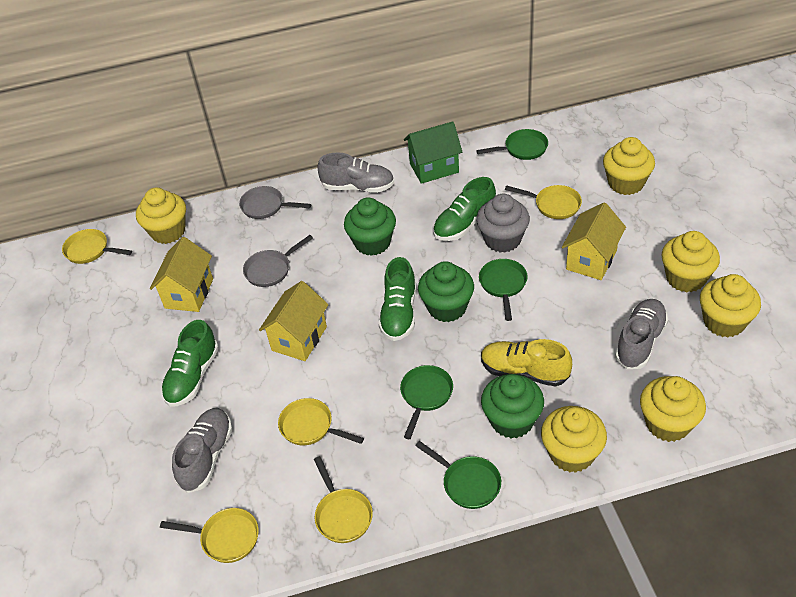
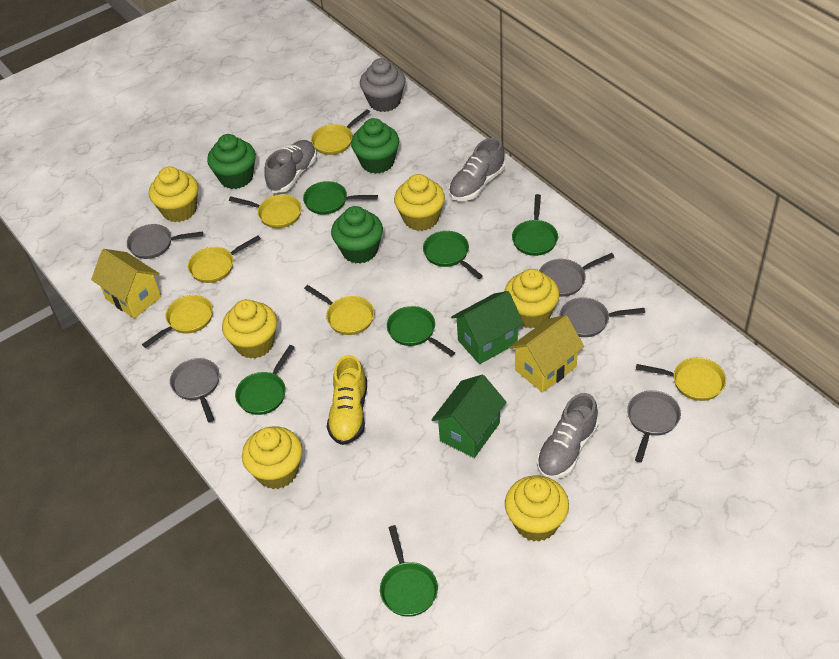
green house: [404,121,462,184] = 1 -> [431,375,506,458] [451,291,524,364] = 2
green pan: [400,365,453,439] [415,441,501,509] [476,129,548,160] [479,259,528,321] = 4 -> [235,345,295,415] [303,181,378,215] [380,525,438,617] [387,306,455,356] [423,231,483,279] [512,194,558,256] = 6
green shoe: [161,320,219,407] [378,257,416,341] [433,177,496,241] = 3 -> none = 0
grey pan: [239,186,311,219] [243,235,313,287] = 2 -> [127,224,203,259] [170,358,220,422] [539,253,614,297] [560,297,645,337] [627,390,681,462] = 5
yellow house: [150,237,213,312] [259,281,329,361] [562,203,626,280] = 3 -> [91,249,161,319] [509,315,584,393] = 2
yellow pan: [62,229,132,264] [160,508,259,563] [278,398,364,445] [314,456,373,543] [505,185,582,219] = 5 -> [142,295,213,348] [188,236,261,283] [229,194,302,228] [304,285,374,335] [311,109,370,155] [636,357,726,401] = 6

